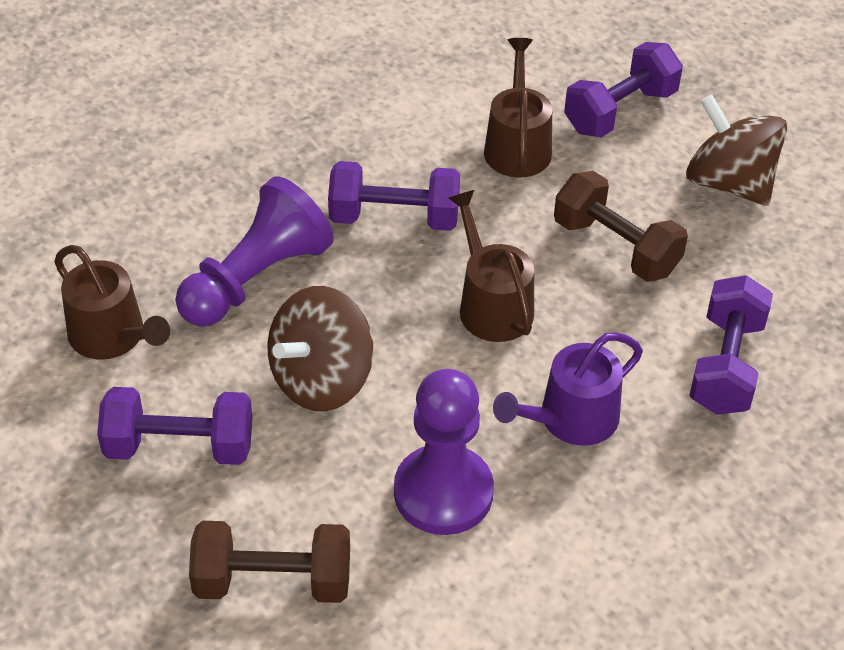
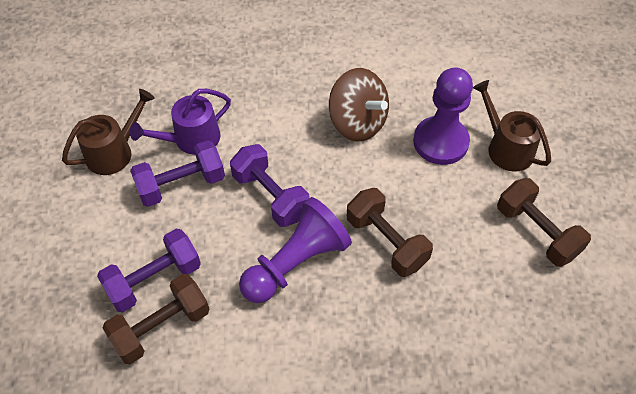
brown dumbbell: [189,521,350,603] [554,171,688,282] = 2 -> [103,274,209,364] [347,188,433,277] [497,178,591,267] = 3
brown spinning top: [268,286,373,411] [686,94,787,206] = 2 -> [329,68,389,142] = 1
brown watering can: [54,245,170,360] [448,190,534,342] [484,38,552,178] = 3 -> [62,89,155,175] [473,80,551,172] = 2
purple dumbbell: [97,387,252,465] [328,161,460,231] [564,42,683,137] [689,275,773,415] = 4 -> [97,229,201,312] [130,140,225,207] [230,144,309,227] = 3

